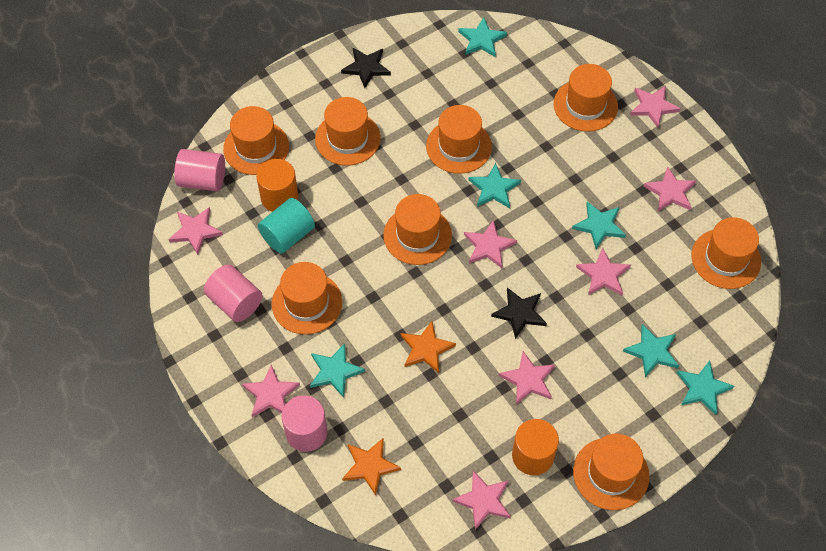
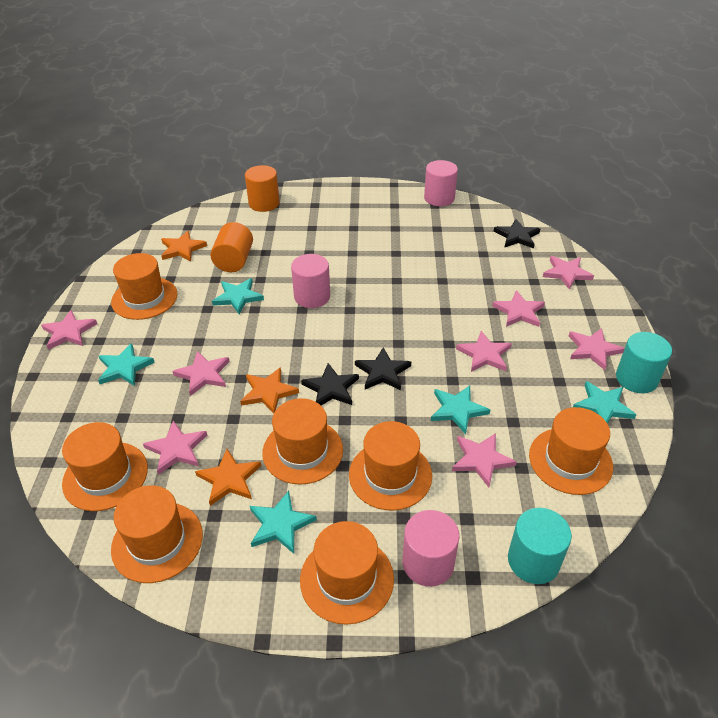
black star: [341,48,391,88] [491,287,547,339] = 2 -> [301,363,359,405] [355,347,411,390] [494,219,540,249] = 3
orange hat: [223,106,289,175] [272,262,342,335] [315,97,380,166] [383,194,452,265] [426,105,492,174] [554,64,618,132] [573,434,649,510] [692,217,761,289] = 8 -> [62,422,148,511] [111,253,177,320] [111,485,203,583] [262,398,343,485] [300,521,394,625] [349,421,432,511] [529,407,613,495] = 7
orange star: [342,437,401,495] [401,321,456,373] = 2 -> [161,231,207,262] [195,449,261,506] [240,367,299,414] = 3
turquoise cylinder: [258,198,315,254] = 1 -> [508,508,572,584] [616,332,672,393] = 2
turquoise star: [310,344,365,398] [458,18,507,57] [469,163,521,208] [572,202,626,249] [623,324,679,377] [677,360,734,415] = 6 -> [98,343,155,386] [212,278,264,314] [250,491,317,554] [431,386,490,434] [573,381,636,424] = 5

